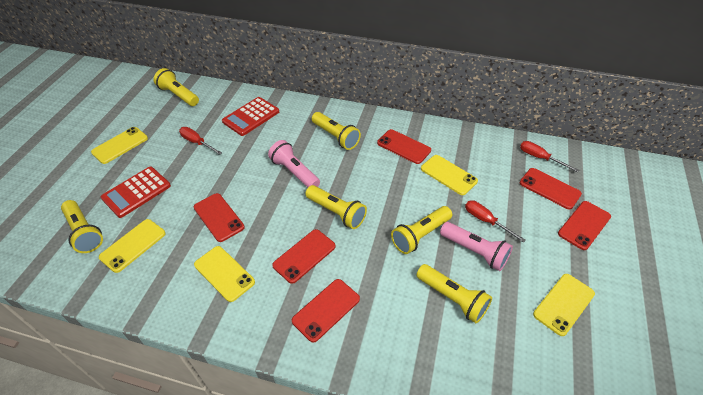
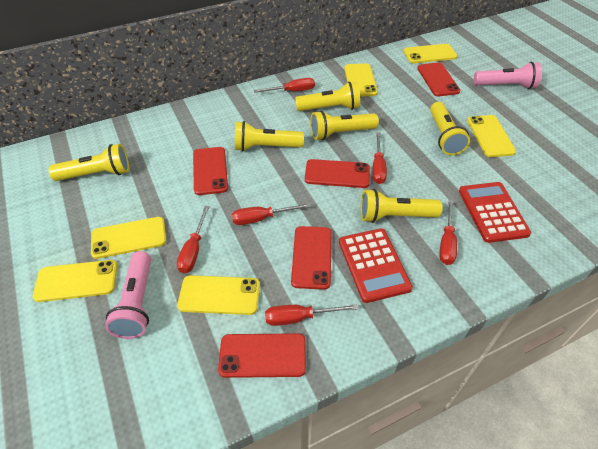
red phone: [194,193,245,242] [272,229,336,284] [292,279,360,343] [377,129,431,164] [520,168,582,209] [558,201,611,250] = 6 -> [193,147,228,195] [218,333,306,378] [291,226,332,290] [305,159,370,188] [417,62,460,96] = 5
red screwdriver: [179,127,222,155] [465,200,526,243] [520,141,579,172] = 3 -> [177,206,210,273] [232,203,311,225] [254,78,315,93] [265,304,358,326] [372,132,387,184] [439,200,457,265] = 6
yellow phone: [91,127,148,164] [99,219,166,273] [194,246,255,302] [421,155,478,195] [533,274,595,336] = 5 -> [33,260,117,302] [91,217,166,259] [177,275,260,315] [344,63,378,97] [403,44,457,63] [467,115,516,157] = 6

